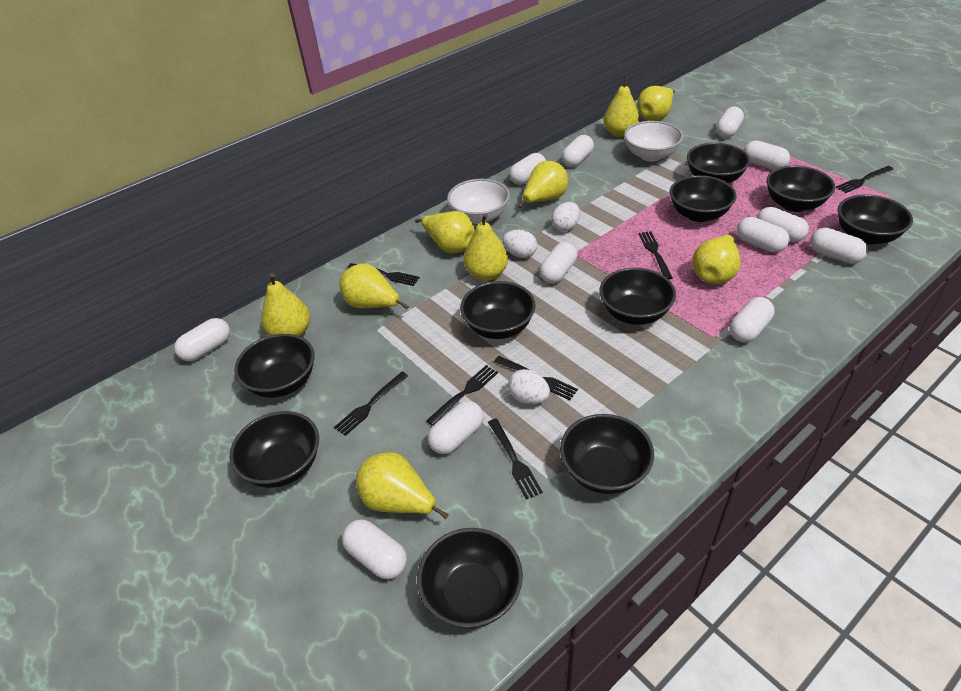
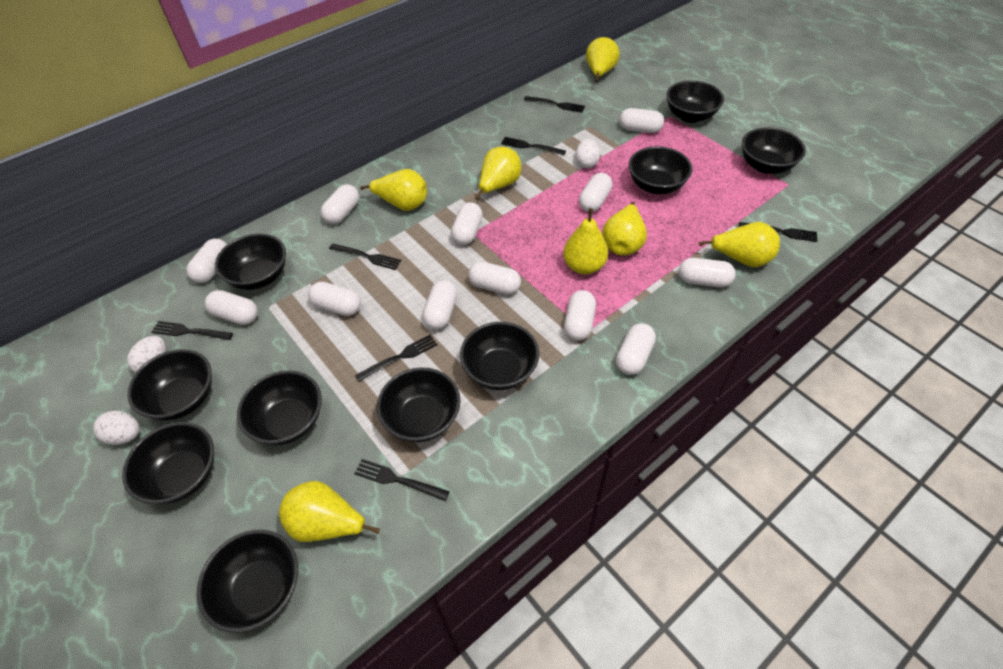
white bowl: [447,179,510,224] [624,121,683,162] = 2 -> none = 0
yellow pear: [261,273,310,336] [340,264,409,310] [356,452,449,520] [415,211,475,253] [464,214,508,281] [518,161,568,208] [604,76,639,137] [637,86,675,121] [692,234,741,284] = 9 -> [279,481,380,542] [360,169,427,211] [476,147,521,200] [563,208,608,274] [586,37,620,82] [602,202,647,256] [699,222,780,267] = 7

